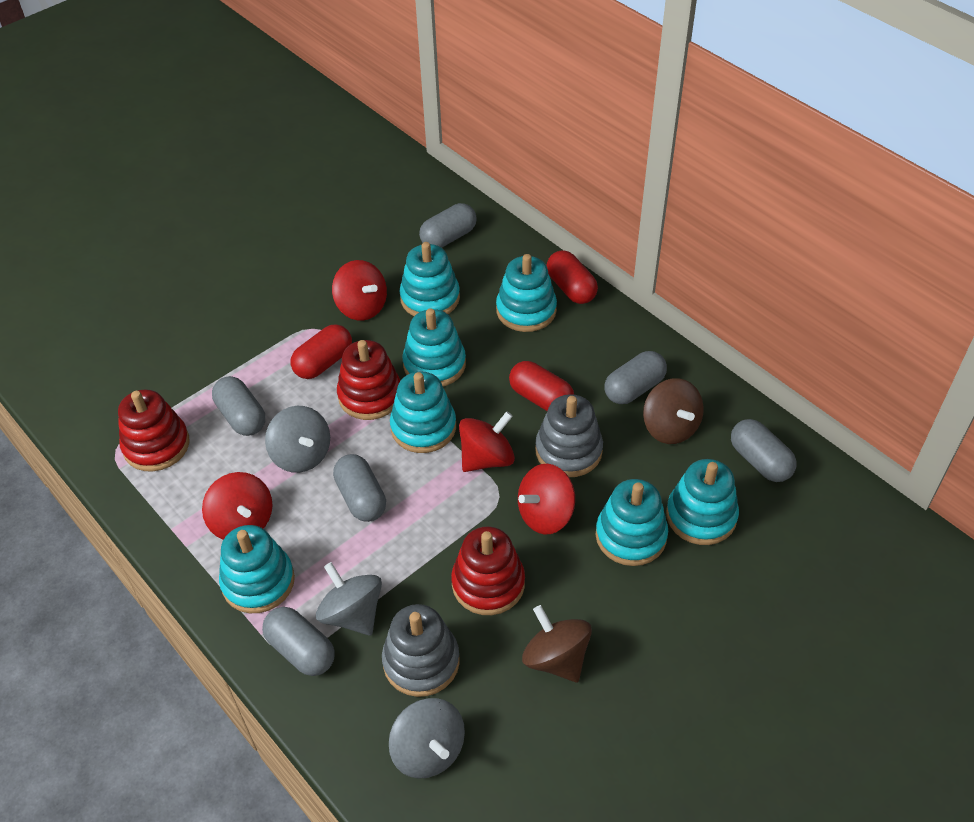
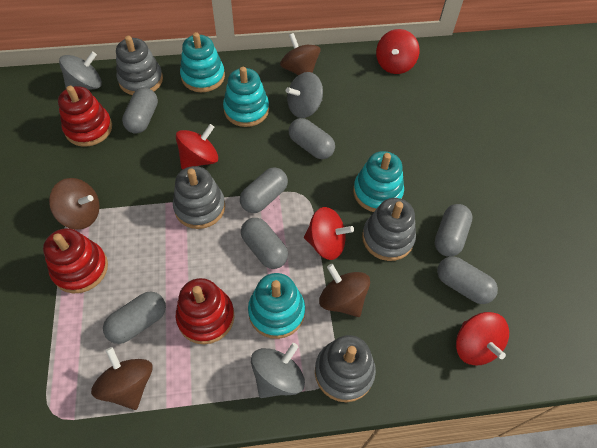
brown spinning top: [522,605,592,682] [643,378,704,444] = 2 -> [49,178,100,230] [91,347,153,410] [280,33,320,75] [319,264,370,317] = 4
grey capsule: [212,376,265,436] [262,607,335,676] [333,454,386,522] [419,203,477,248] [604,351,667,404] [731,419,797,482] = 6 -> [103,291,166,344] [122,88,158,134] [240,167,288,213] [241,218,288,269] [289,118,335,159] [435,204,473,257] [437,256,498,304] = 7
grey stacking toy: [382,604,460,697] [535,394,603,477] = 2 -> [116,36,163,95] [173,166,225,229] [315,335,376,402] [362,198,416,261] = 4
red capsule: [290,324,352,379] [509,361,574,411] [546,250,598,304] = 3 -> none = 0
turquoise stacking toy: [219,525,295,613] [390,371,456,453] [399,242,460,316] [402,308,466,386] [496,254,557,332] [596,479,668,566] [666,459,739,545] = 7 -> [180,32,225,92] [223,67,269,127] [248,273,305,339] [353,151,404,212] = 4

